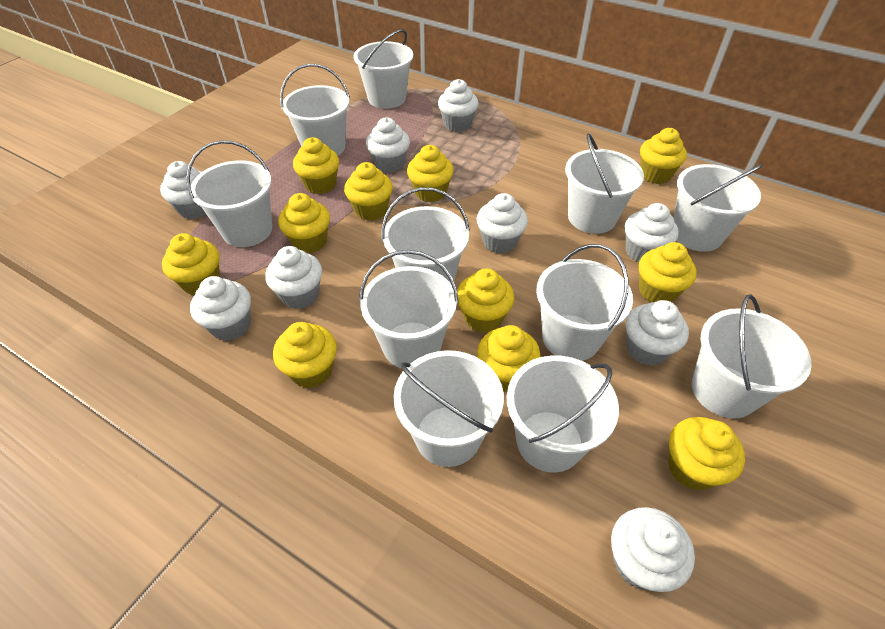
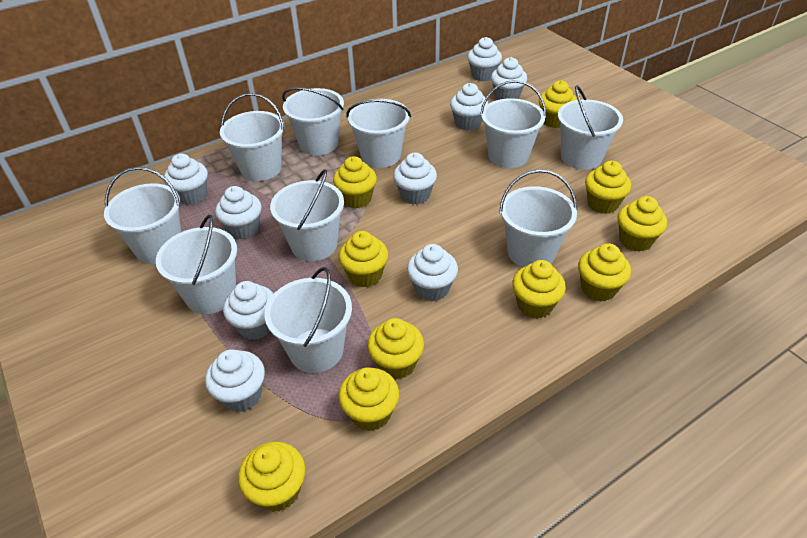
white bucket: [186,140,272,247] [280,64,350,156] [353,29,413,109] [359,250,458,368] [381,187,470,284] [393,350,504,467] [506,355,619,473] [536,244,633,361] [565,133,644,234] [674,164,763,252] [692,294,812,419] = 11 -> [104,167,181,264] [156,214,237,314] [220,93,284,181] [265,267,352,373] [270,169,344,261] [282,87,344,156] [346,99,411,168] [480,80,546,168] [499,169,577,267] [558,85,623,170] = 10
yellow cupcake: [162,233,220,295] [273,322,337,388] [278,193,330,253] [293,137,339,194] [344,162,393,221] [407,145,454,202] [457,269,514,333] [477,325,541,392] [639,242,697,302] [640,128,687,184] [668,417,745,491] = 11 -> [238,442,305,512] [333,156,377,209] [338,367,399,431] [339,231,388,287] [367,318,424,379] [512,260,566,319] [539,80,577,128] [578,243,631,302] [585,161,631,214] [618,196,667,252] = 10

